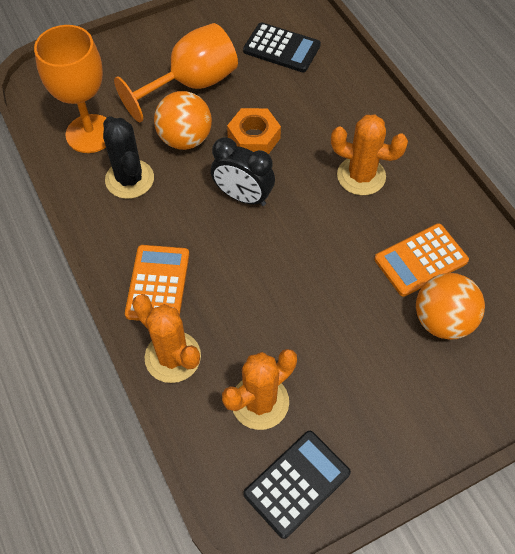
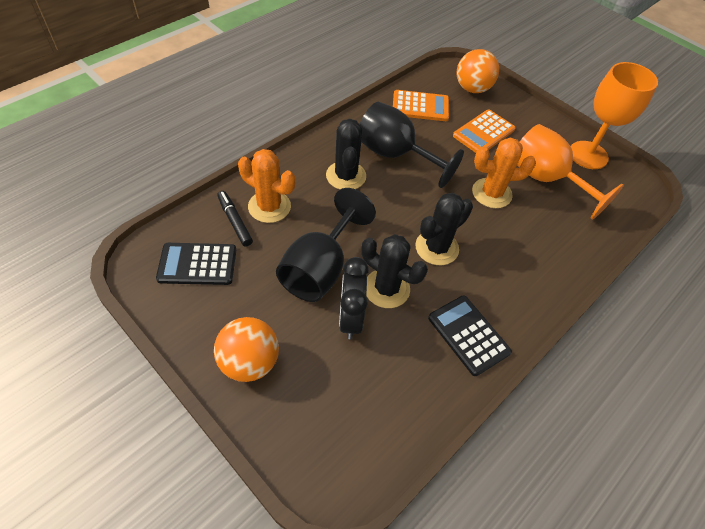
black cactus: [103,116,154,199] = 1 -> [326,119,366,189] [362,234,428,308] [415,193,473,265] = 3
black goblet: none = 0 -> [276,188,376,302] [359,102,464,188] = 2
black marker: none = 0 -> [217,191,253,246] = 1
orange cactus: [132,294,201,383] [222,349,297,430] [331,114,408,195] = 3 -> [238,149,295,223] [472,138,536,208] = 2
orange nut: [227,108,281,154] = 1 -> none = 0

